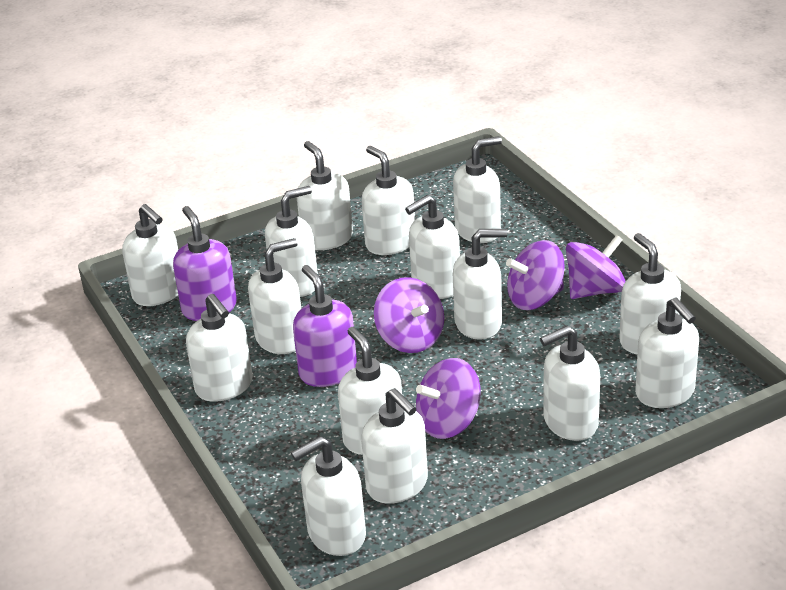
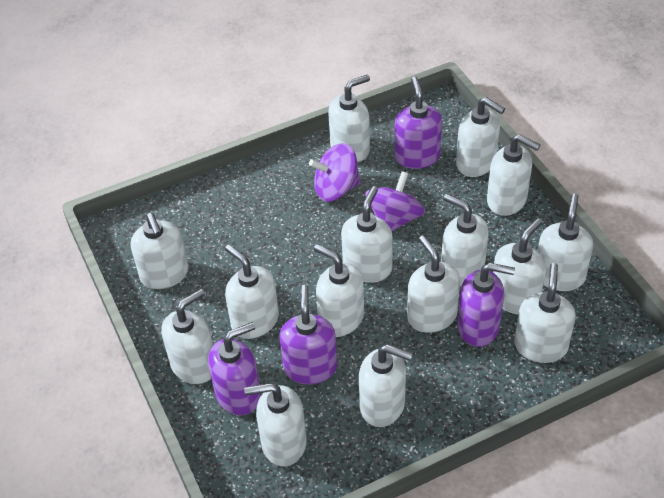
purple soap dispenser: [173,206,237,321] [293,265,357,387] = 2 -> [208,322,261,415] [279,285,337,384] [394,76,442,169] [457,263,515,347] = 4
purple spinning top: [374,277,444,353] [416,358,481,439] [506,240,565,310] [566,235,626,299] = 4 -> [309,143,361,202] [365,171,425,231] = 2

